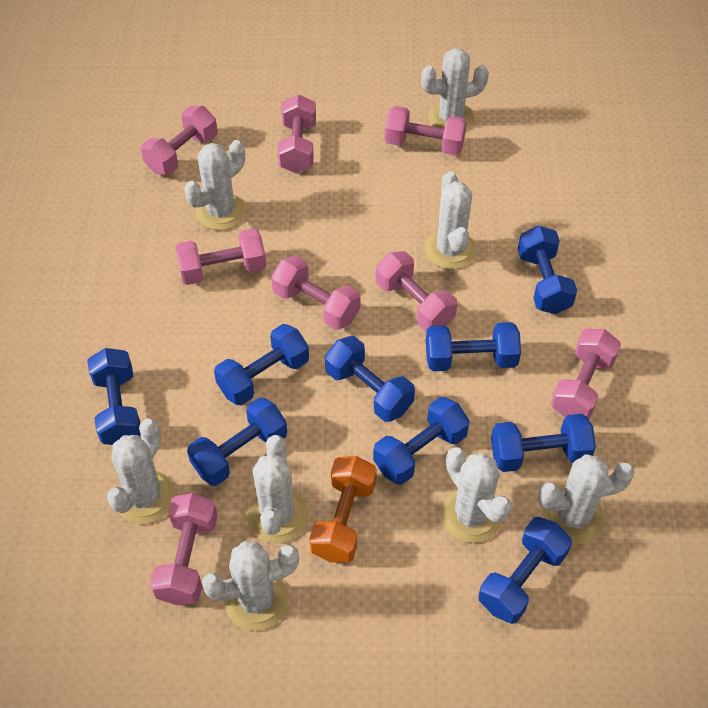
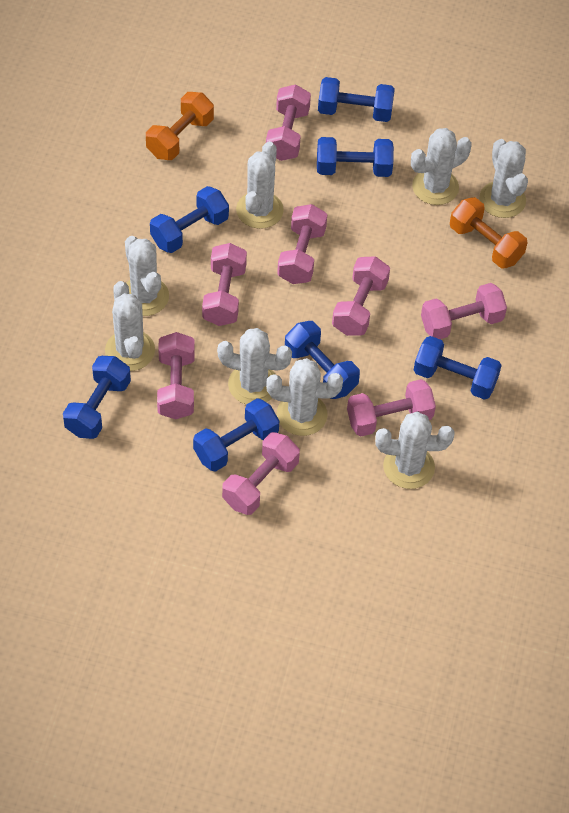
blue dumbbell: [87,348,141,445] [187,397,287,486] [214,324,309,405] [325,336,415,422] [373,397,470,485] [426,322,521,371] [478,517,572,624] [491,414,596,472] [518,225,577,314] = 9 -> [63,356,131,439] [150,186,229,253] [193,398,279,472] [285,321,360,399] [317,137,394,177] [318,77,395,122] [414,336,502,400] = 7
orange dumbbell: [309,456,377,562] = 1 -> [146,92,214,160] [450,197,528,268] = 2

